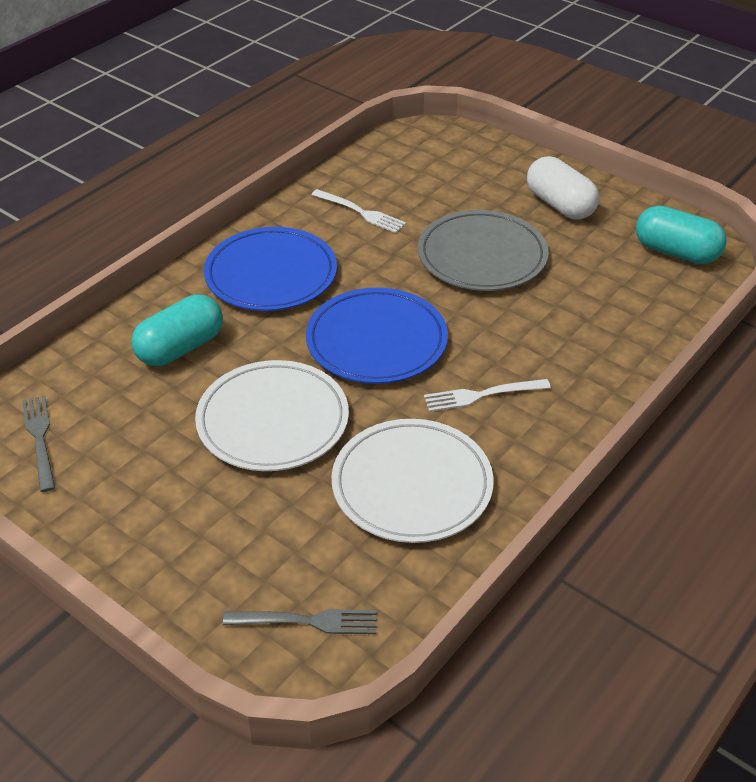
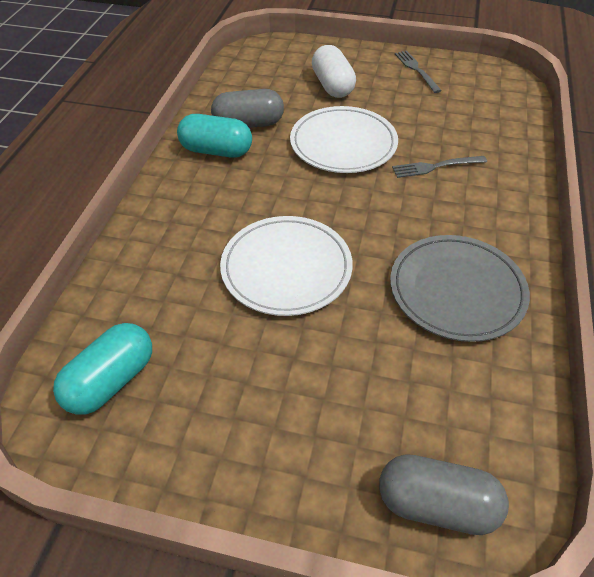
blue plate: [204,227,337,311] [306,288,448,384] = 2 -> none = 0
grey capsule: none = 0 -> [211,89,284,128] [379,454,509,535] = 2
white fork: [311,189,406,233] [424,379,551,412] = 2 -> none = 0

